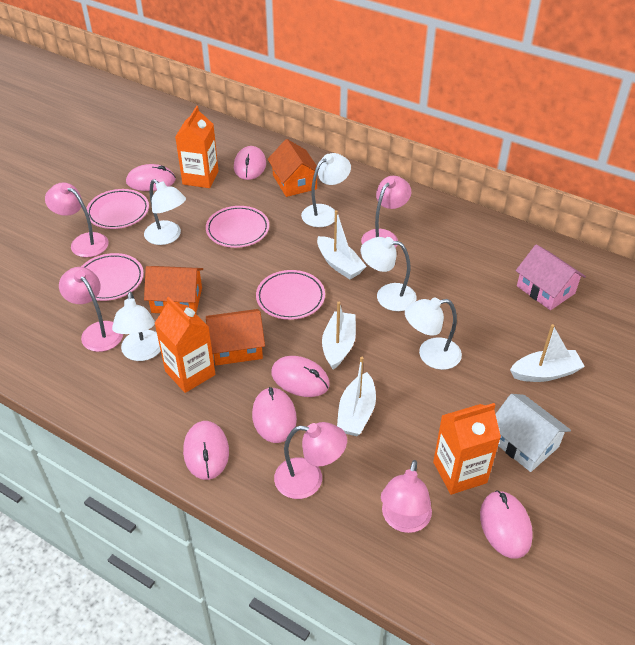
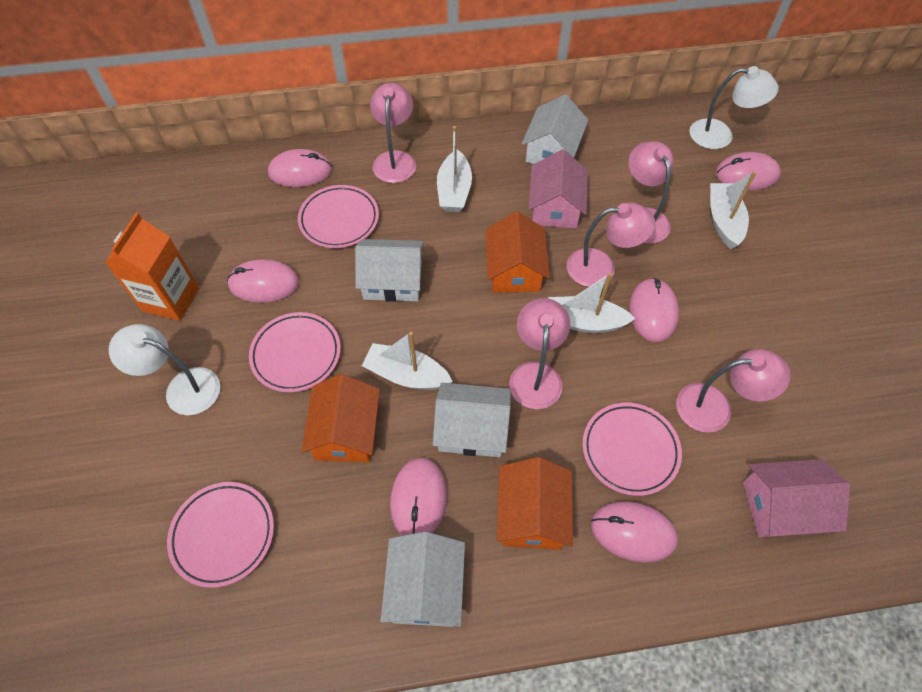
orange carton: [155,297,215,393] [175,106,219,188] [433,403,501,495] = 3 -> [105,212,199,321] = 1
pink house: [516,244,586,310] = 1 -> [528,149,588,229] [743,459,850,537] = 2
white house: [495,394,571,472] = 1 -> [355,239,424,302] [381,532,465,627] [433,383,511,457] [522,95,588,164] = 4
white lamp: [112,292,161,361] [144,179,186,245] [301,153,351,227] [360,237,416,311] [405,297,462,370] = 5 -> [109,324,220,415] [689,66,779,149] = 2

